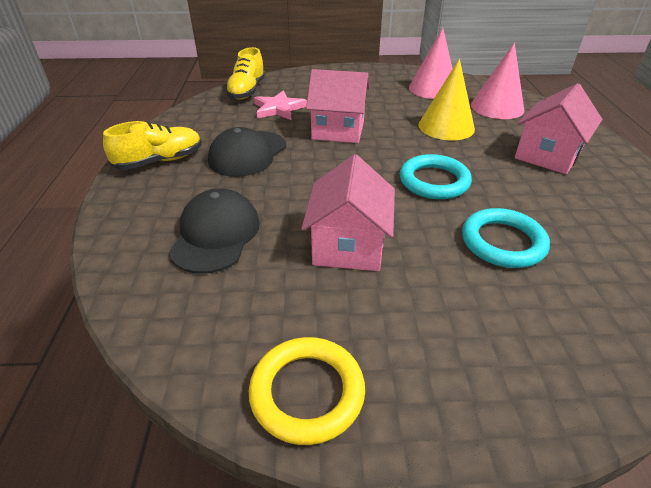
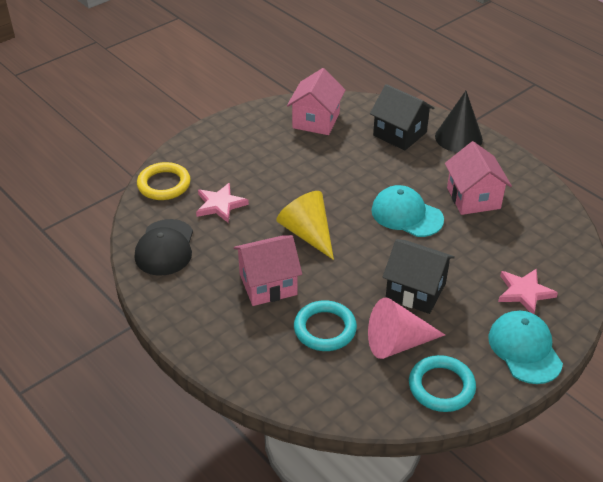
black cap: [169,188,260,274] [208,127,286,177] = 2 -> [135,219,193,276] = 1
black cone: none = 0 -> [435,91,483,152] = 1
black house: none = 0 -> [370,84,434,151] [383,239,455,314] = 2
pink cone: [409,28,452,99] [471,43,524,119] = 2 -> [368,297,445,359] = 1
pink star: [254,91,307,120] = 1 -> [196,183,249,223] [498,268,558,314] = 2
turquoise cap: none = 0 -> [371,185,444,237] [488,311,563,384] = 2
yellow shoe: [103,121,202,170] [225,47,265,100] = 2 -> none = 0

